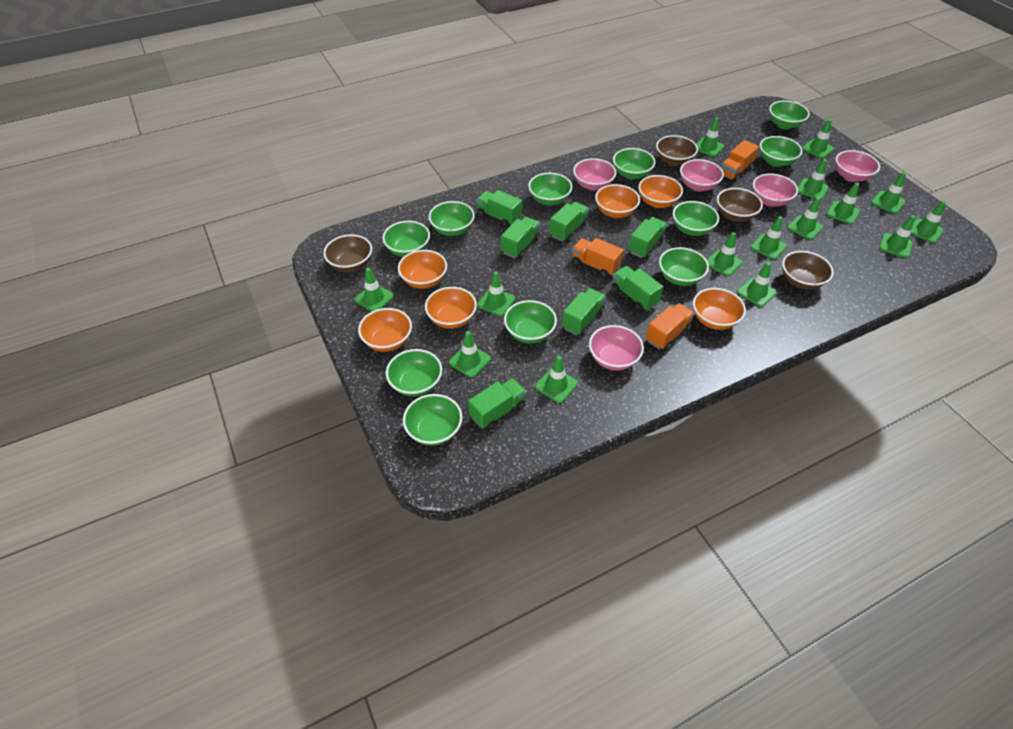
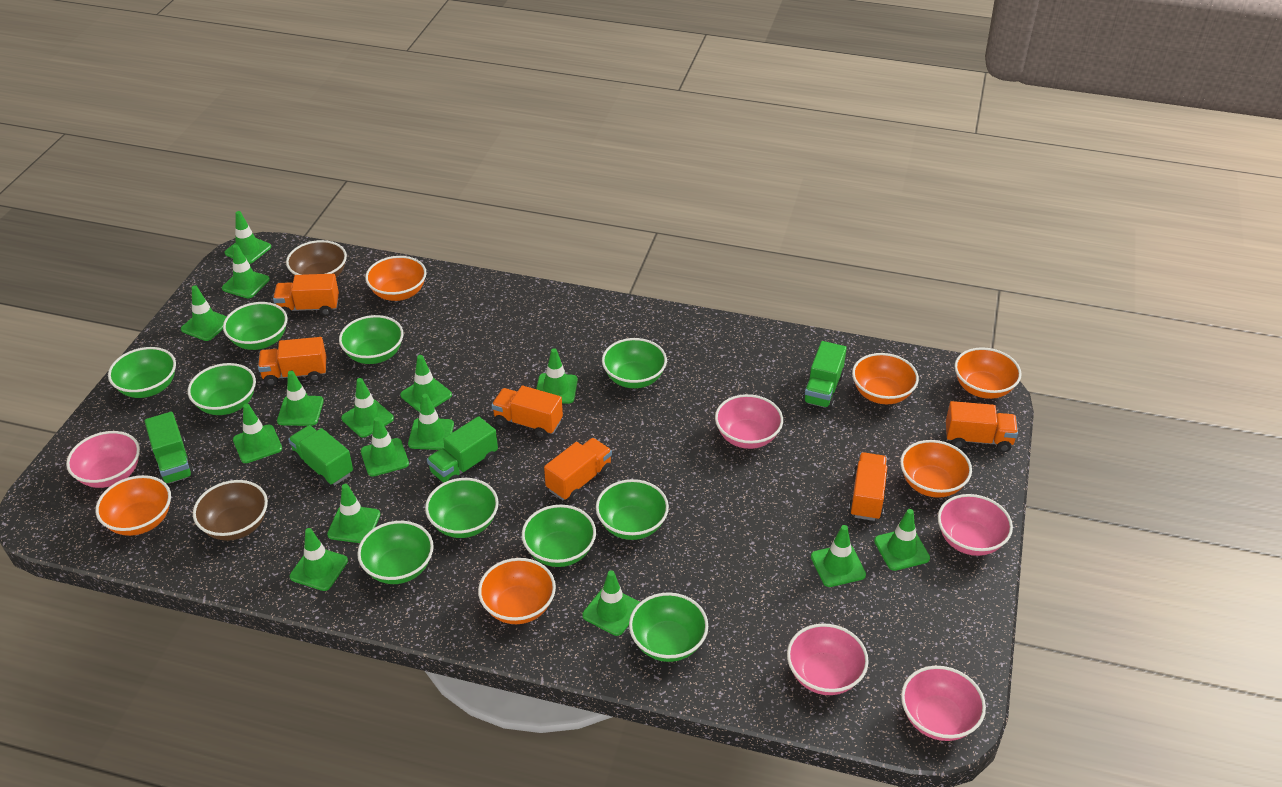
brown bowl: [323,234,372,272] [656,135,698,166] [717,188,763,222] [782,251,834,290] = 4 -> [193,480,268,541] [286,240,347,277] = 2
green bowl: [383,221,430,257] [386,349,442,397] [403,394,462,446] [429,201,475,236] [504,300,557,343] [528,173,572,206] [613,148,655,180] [659,247,709,286] [673,201,719,236] [760,136,802,167] [769,100,810,129] = 11 -> [108,347,176,398] [188,363,256,415] [223,302,288,350] [339,315,403,364] [357,521,434,584] [425,478,499,538] [522,505,596,567] [596,479,669,540] [602,338,667,388] [629,592,708,662] = 10
green truck: [468,378,527,430] [476,190,522,227] [501,217,540,259] [549,202,589,242] [562,288,606,336] [612,266,663,311] [628,217,667,259] = 7 -> [145,412,195,485] [288,425,353,487] [427,416,498,483] [802,341,847,410] = 4
orange truck: [572,238,624,278] [646,303,695,351] [721,140,759,182] = 3 -> [258,337,326,386] [273,274,339,317] [491,386,563,438] [544,438,612,502] [848,452,888,521] [946,401,1018,452] = 6

